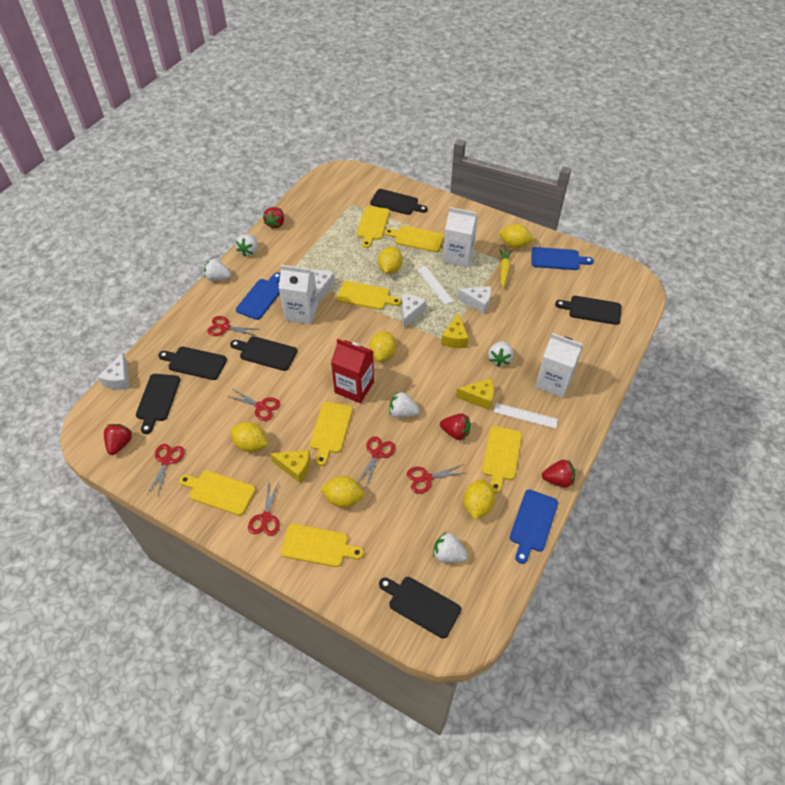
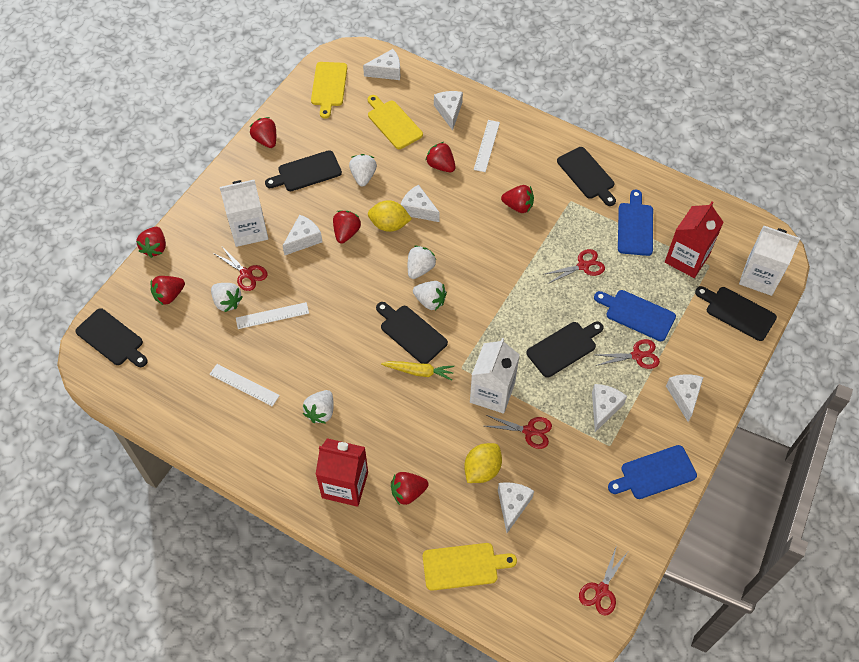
red carton: [331,339,374,403] = 1 -> [316,438,368,507] [665,202,724,278] = 2
red scissors: [147,444,185,494] [207,316,258,336] [227,389,280,421] [248,480,280,536] [357,437,395,486] [407,464,465,494] = 6 -> [213,247,268,291] [485,415,552,449] [545,249,605,283] [579,545,628,615] [595,339,660,369] = 5
red strawberry: [104,424,132,455] [263,207,284,229] [440,413,471,440] [542,459,576,487] = 4 -> [137,227,166,258] [150,276,185,305] [250,117,276,148] [333,211,361,243] [391,472,429,505] [425,142,455,172] [501,185,534,213] = 7
white cheese: [98,352,130,390] [313,270,335,303] [402,294,426,328] [457,286,491,314] = 4 -> [283,215,322,255] [363,49,400,80] [400,185,439,222] [434,91,463,130] [498,482,534,533] [592,384,627,432] [666,374,704,422] = 7
white ruler: [417,266,454,305] [494,403,558,429] = 2 -> [209,364,280,406] [236,302,309,329] [474,120,500,172] = 3
yellow cheese: [270,450,311,483] [441,313,469,348] [456,378,494,410] = 3 -> none = 0
yellow cutting board: [179,470,256,516] [281,524,364,567] [310,402,353,466] [337,281,401,310] [357,206,390,248] [384,226,444,252] [482,426,522,493] = 7 -> [311,62,347,119] [368,95,423,149] [423,543,517,591] = 3
yellow lemon: [231,422,268,452] [320,476,364,508] [369,331,396,362] [378,247,403,274] [463,479,495,520] [499,224,533,248] = 6 -> [368,200,412,232] [464,443,502,483] = 2

